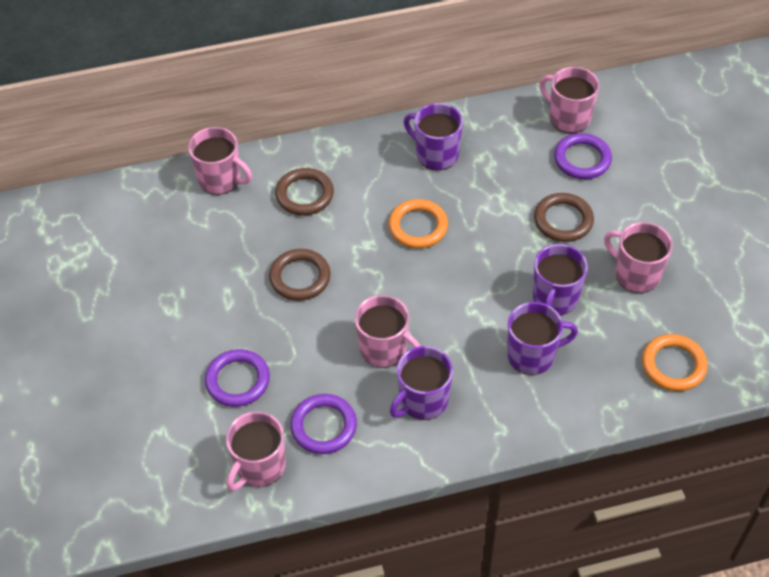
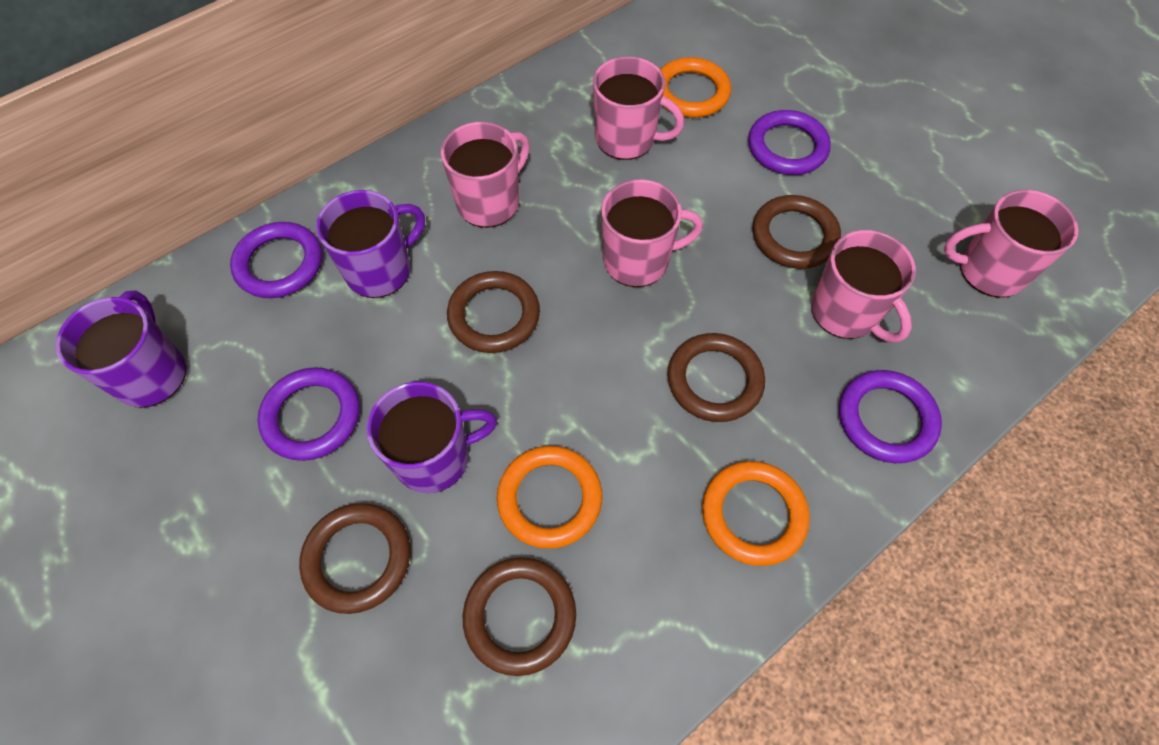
brown ring: [269,249,331,301] [275,168,334,215] [534,193,594,242] = 3 -> [299,503,410,614] [447,271,540,353] [463,557,576,676] [667,333,765,422] [753,195,841,269] = 5
orange ring: [389,199,448,248] [642,334,708,391] = 2 -> [497,446,602,549] [660,57,731,118] [702,461,810,566] = 3
purple mug: [390,346,453,420] [404,103,463,170] [507,302,578,375] [533,244,588,315] = 4 -> [56,290,186,408] [316,190,425,298] [367,382,497,493] = 3
purple ring: [205,349,270,407] [290,394,357,454] [554,133,612,179] = 3 -> [230,222,322,298] [258,367,360,461] [748,110,831,175] [839,370,942,463] = 4

